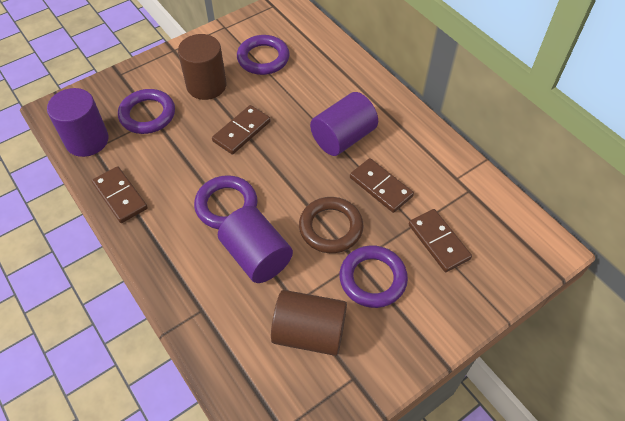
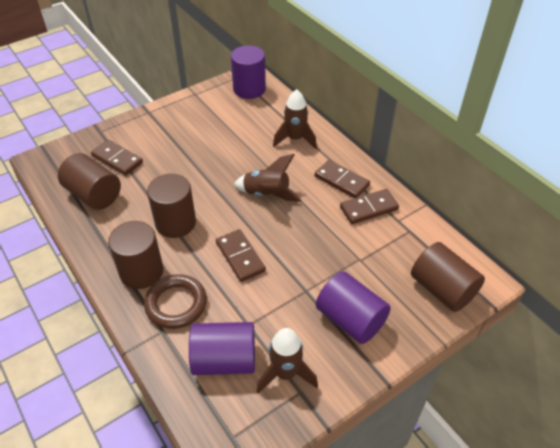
brown cylinder: [178,34,227,100] [271,290,347,356] = 2 -> [58,153,121,210] [108,221,164,289] [147,174,196,238] [411,242,485,312] = 4
brown rocket: none = 0 -> [234,154,301,202] [257,328,318,394] [273,89,317,149] = 3
purple ring: [118,89,175,134] [194,175,257,229] [237,35,290,75] [340,245,408,308] = 4 -> none = 0

